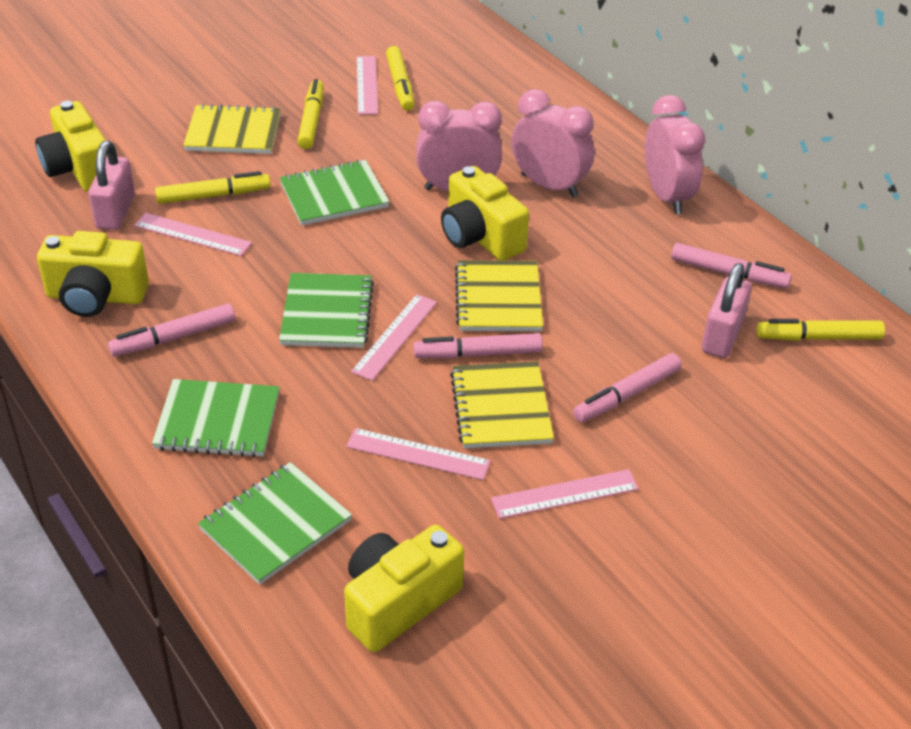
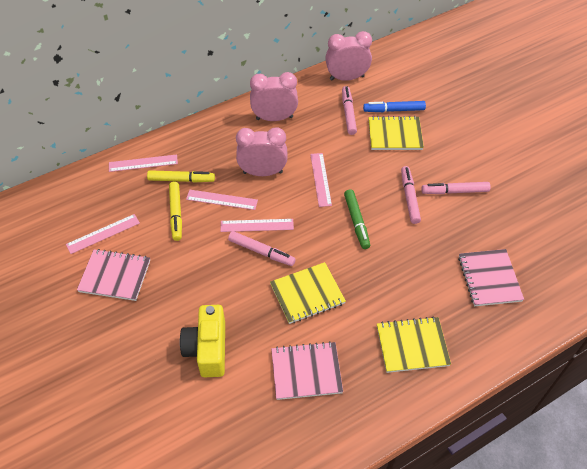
blue marker: none = 0 -> [363,101,426,112] = 1
green marker: none = 0 -> [344,189,370,249] = 1
green notebook: [152,379,280,457] [198,462,352,585] [279,160,390,226] [279,273,374,348] = 4 -> none = 0
pink notebook: none = 0 -> [77,249,150,301] [271,341,343,400] [458,249,524,306] = 3
pink padlock: [88,141,135,230] [702,263,752,358] = 2 -> none = 0
yellow camera: [35,101,107,192] [37,231,149,317] [344,525,464,652] [441,166,529,261] = 4 -> [180,305,225,377] = 1
yellow marker: [155,171,271,204] [297,79,324,149] [386,46,415,111] [757,319,885,341] = 4 -> [147,170,215,183] [169,182,182,241] = 2

